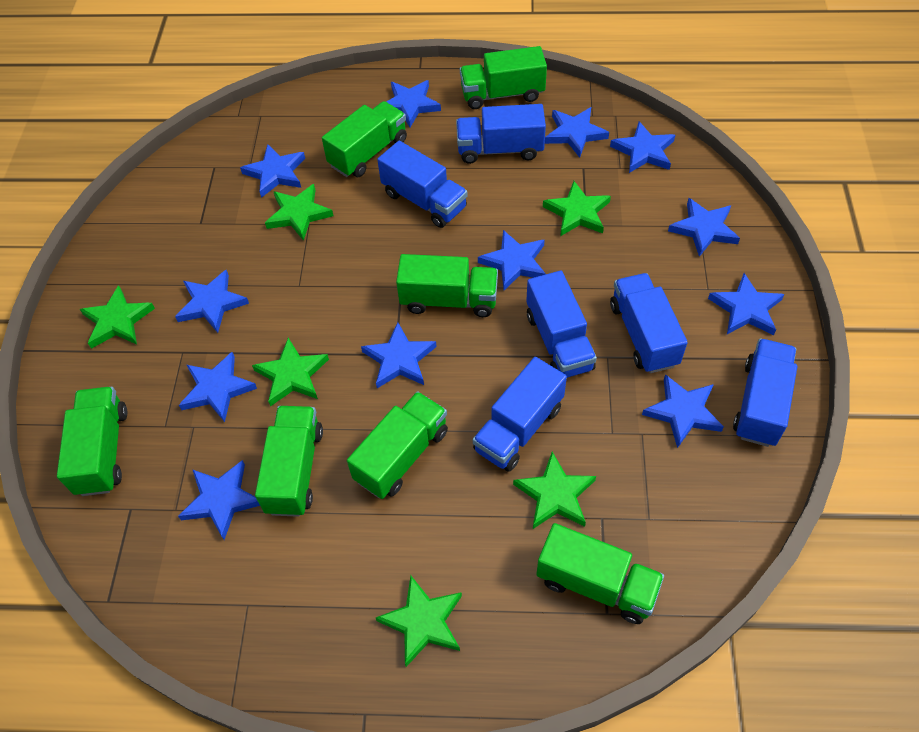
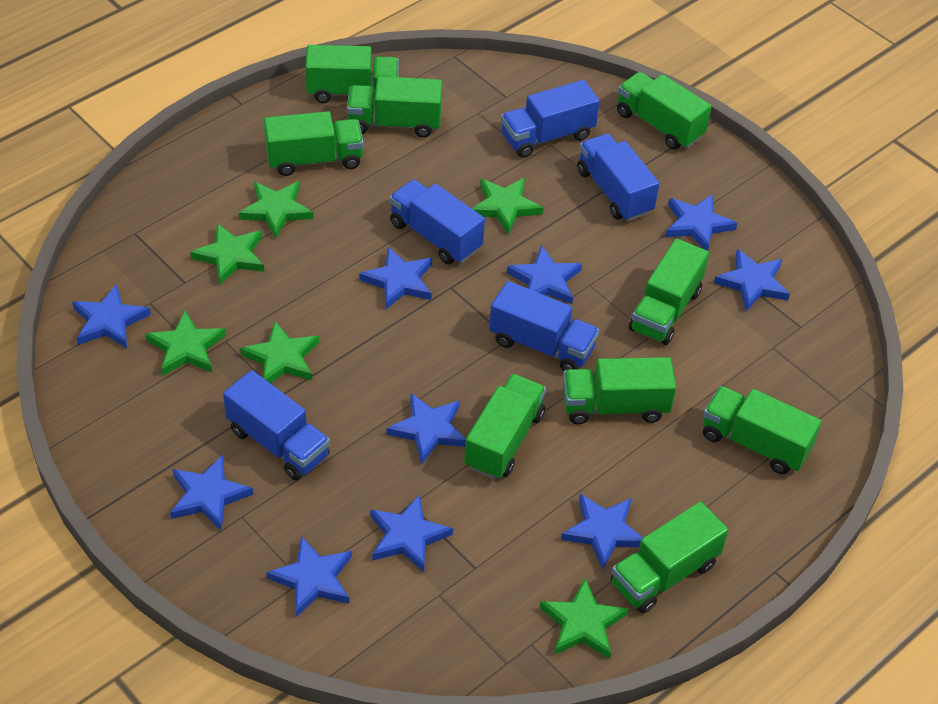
blue star: [175,270,249,333] [178,460,260,540] [179,352,257,422] [240,144,305,198] [361,322,437,388] [386,80,441,127] [478,230,546,290] [545,107,609,158] [610,121,675,173] [642,374,724,448] [668,198,740,257] [708,273,785,335] = 12 -> [72,284,151,348] [170,455,254,531] [266,536,352,617] [359,246,432,309] [370,494,453,572] [387,393,466,464] [507,246,582,304] [561,494,643,570] [665,194,737,251] [714,249,790,311] = 10
blue truck: [377,141,468,228] [456,104,546,164] [473,357,567,472] [526,271,597,378] [610,273,688,373] [733,339,797,447] = 6 -> [223,370,330,481] [389,180,485,264] [489,281,599,371] [501,80,600,158] [577,134,659,221] = 5
green truck: [57,387,127,496] [255,406,323,517] [322,101,407,177] [347,391,448,499] [396,254,498,317] [460,46,547,109] [536,523,664,624] = 7 -> [264,111,364,176] [305,45,399,103] [347,76,442,138] [464,374,546,480] [563,357,676,424] [611,502,728,614] [617,72,712,150] [629,238,709,345] [703,386,822,474] = 9

